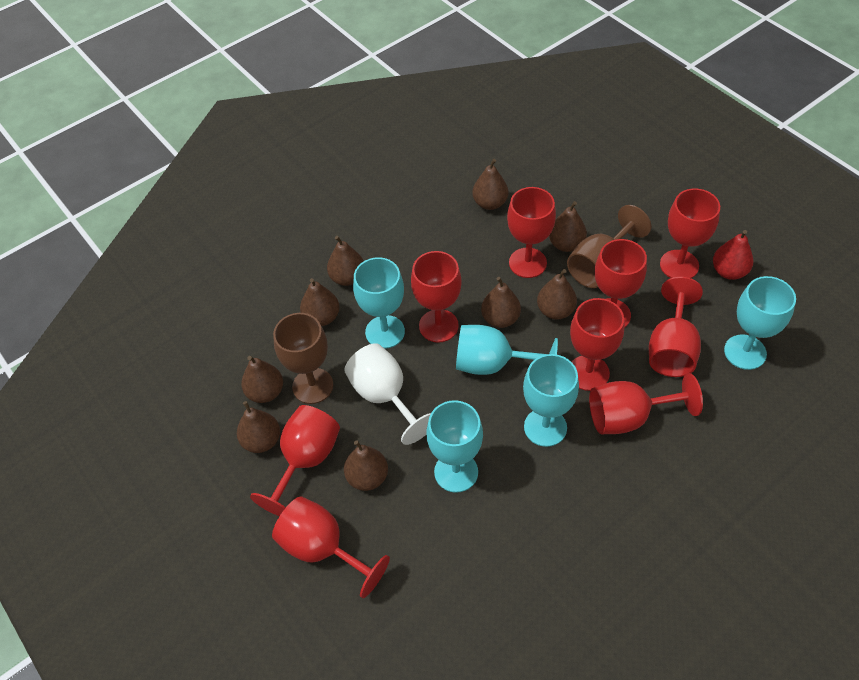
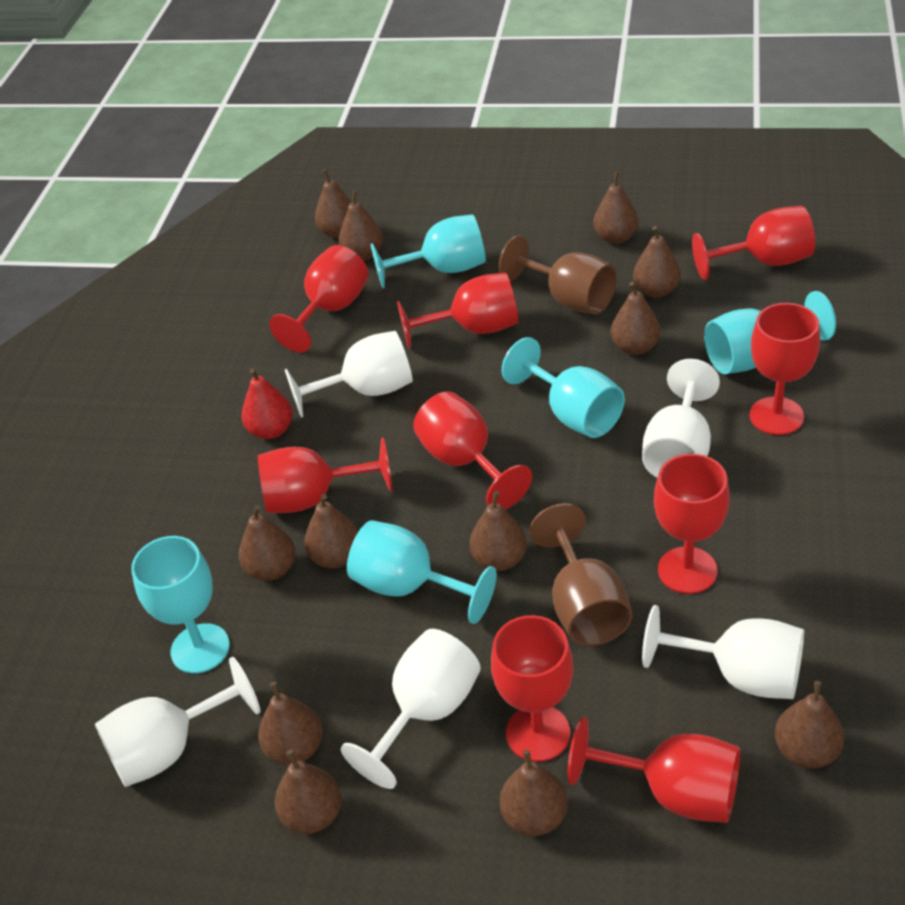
brown pear: [237,401,280,453] [241,356,283,403] [300,278,339,326] [327,236,364,286] [344,440,388,491] [472,159,509,210] [481,277,521,328] [537,269,577,320] [549,201,587,252] = 9 -> [239,505,296,581] [258,682,323,765] [275,750,342,834] [304,494,359,568] [315,169,351,238] [339,190,383,261] [469,491,527,571] [500,750,568,836] [593,171,639,244] [611,282,661,355] [633,226,681,298] [775,681,844,768] = 12
white goblet: [345,343,431,445] = 1 -> [95,657,260,787] [285,331,413,418] [341,629,481,789] [642,359,720,478] [642,605,804,699] = 5

